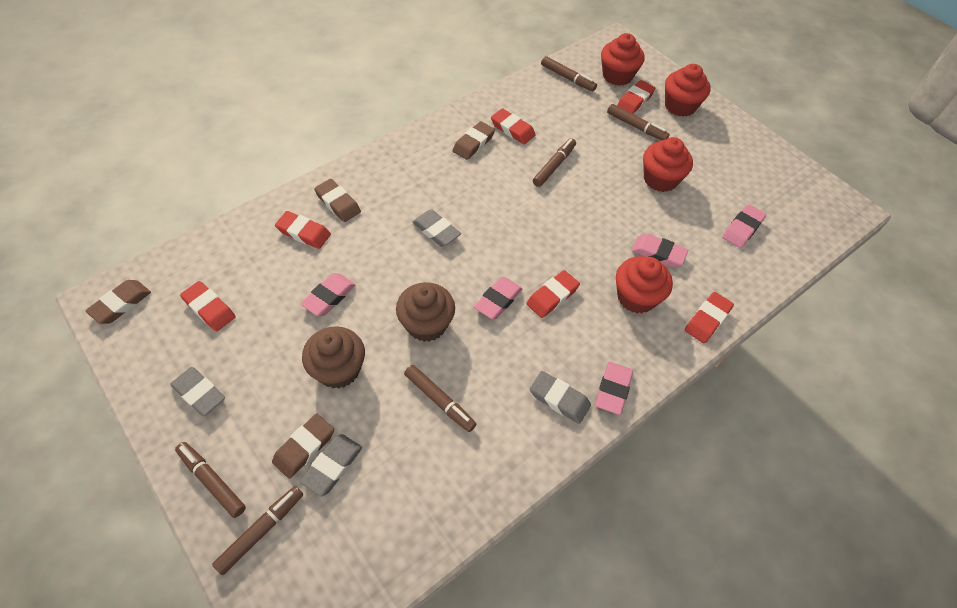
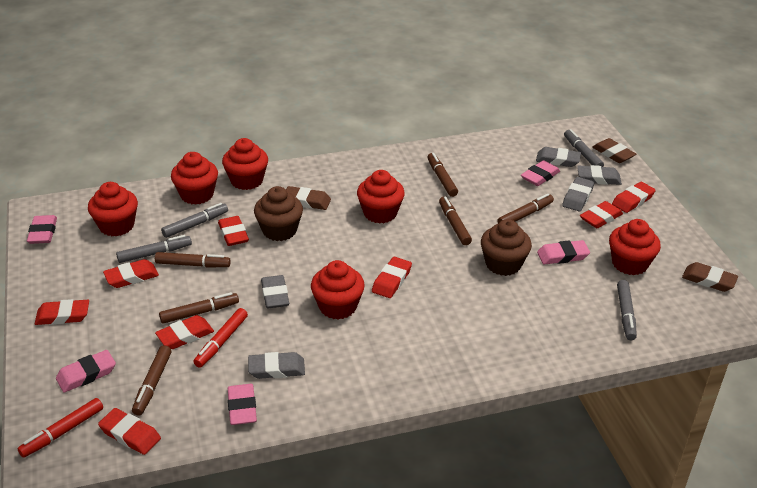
brown eraser: [85,280,151,324] [272,414,334,479] [314,179,361,222] [453,121,495,160] = 4 -> [286,186,331,210] [593,138,636,163] [682,262,738,292] = 3
grey eraser: [170,367,225,416] [300,434,362,497] [412,210,461,247] [530,371,591,424] = 4 -> [248,352,305,379] [261,275,289,308] [536,147,581,167] [562,177,594,211] [577,165,622,185] = 5
grey marker: none = 0 -> [116,235,192,263] [161,203,228,238] [564,129,604,167] [617,280,637,340] = 4
red cupcake: [601,33,644,86] [616,256,673,313] [643,137,693,192] [665,64,711,117] = 4 -> [88,182,138,236] [171,152,218,205] [222,138,268,190] [311,260,365,320] [357,170,405,224] [609,219,661,275] = 6
red eraser: [180,281,236,331] [275,211,331,249] [491,108,536,144] [526,270,580,318] [617,80,655,114] [685,292,734,343] = 6 -> [35,299,89,325] [98,408,161,455] [103,259,159,288] [155,315,214,349] [218,216,249,246] [372,257,412,298] [580,201,623,228] [612,182,656,213] = 8
red marker: none = 0 -> [18,398,103,458] [193,308,248,368] = 2

